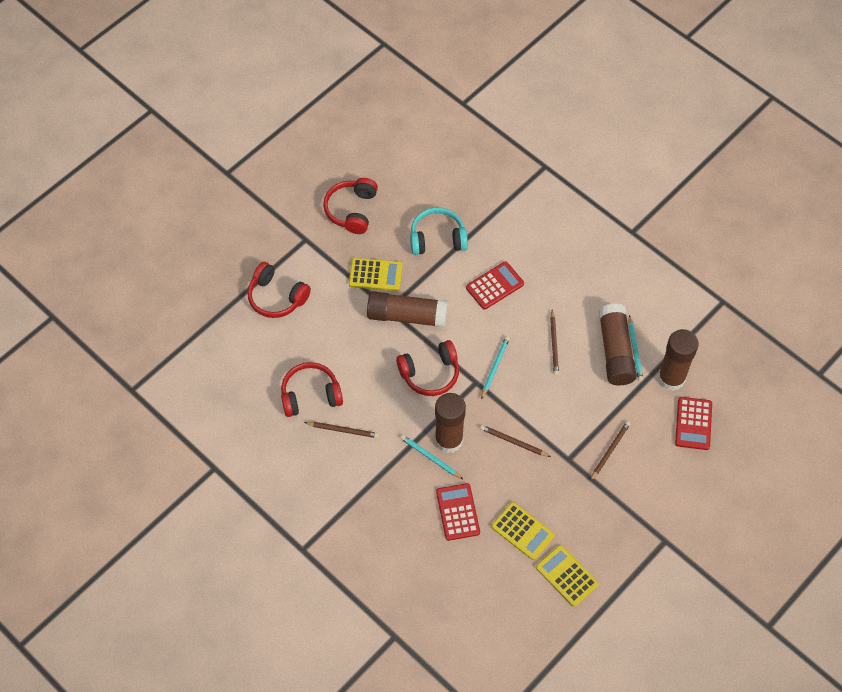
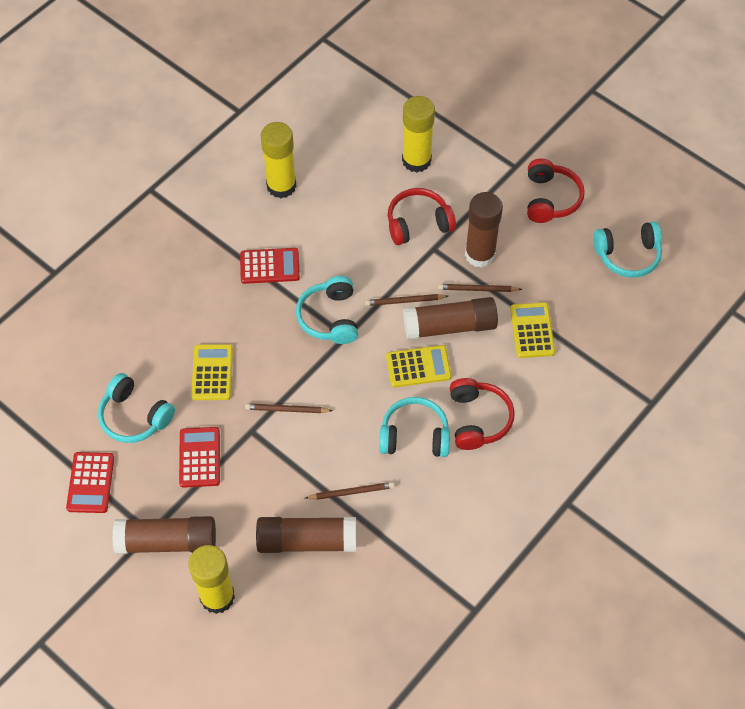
red headphones: [247,262,311,318] [281,362,343,417] [323,178,378,234] [396,340,459,396] = 4 -> [388,188,456,245] [450,378,514,450] [527,159,585,223] = 3
turquoise headphones: [410,207,468,255] = 1 -> [98,373,175,443] [296,276,358,344] [379,397,450,457] [593,222,662,278] = 4
turquoise pencil: [400,435,463,479] [481,336,510,399] [628,315,643,381] = 3 -> none = 0
yellow glue stick: none = 0 -> [188,545,235,614] [261,122,297,198] [402,96,435,173] = 3

